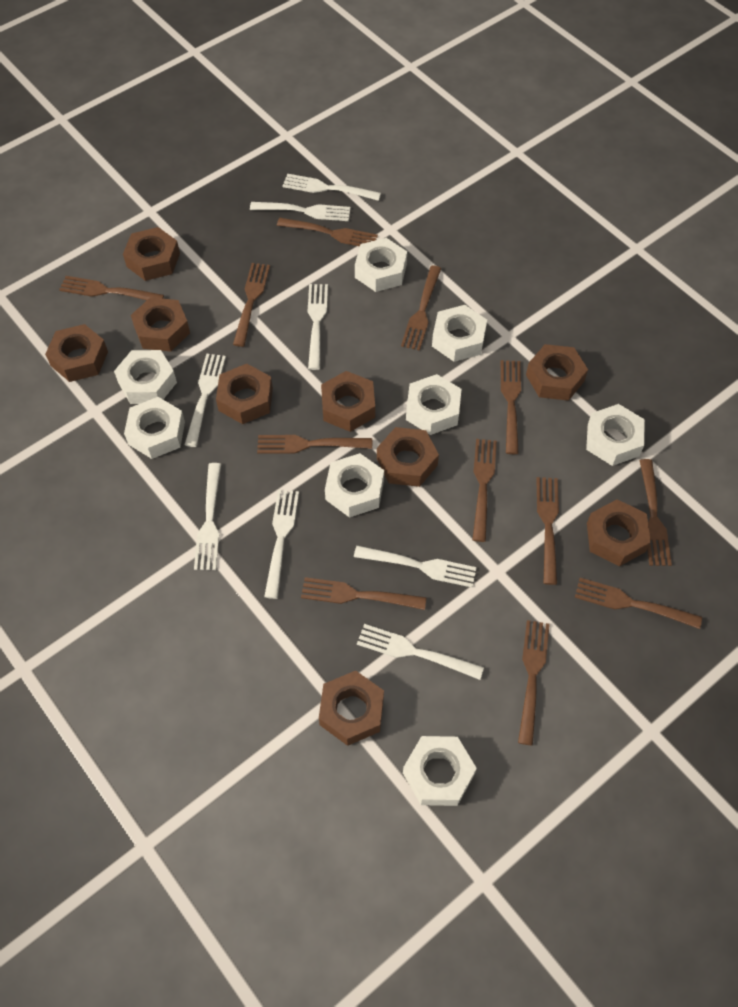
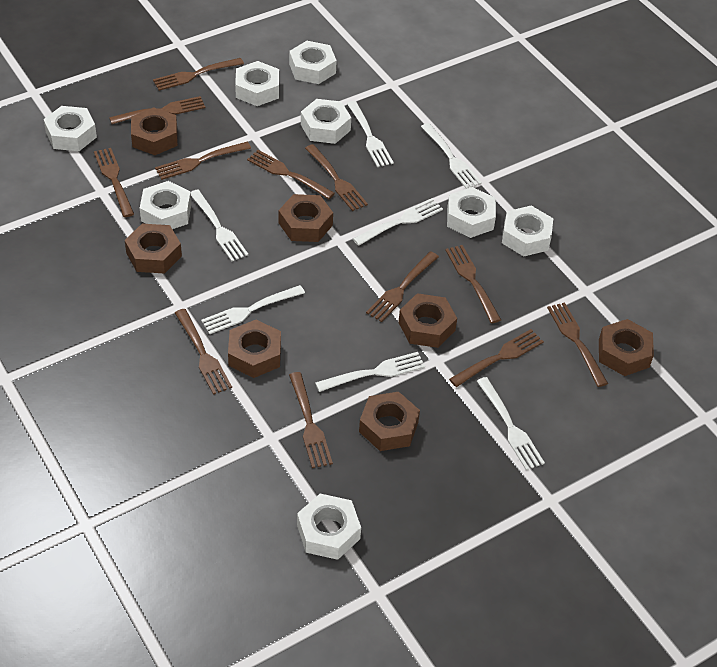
brown nut: [45,324,108,382] [123,227,180,281] [131,297,190,352] [216,364,273,424] [319,671,384,746] [321,371,375,432] [377,427,439,487] [526,344,588,401] [587,499,651,567] = 9 -> [125,224,182,274] [131,107,178,155] [228,320,281,378] [279,194,333,242] [359,392,420,451] [398,293,457,348] [599,319,654,376] = 7
white fork: [184,354,226,447] [194,463,221,570] [250,202,351,221] [264,490,299,599] [282,174,381,201] [308,284,328,370] [354,545,477,587] [357,624,484,680] = 8 -> [190,190,248,261] [201,285,305,334] [315,352,425,392] [347,101,394,167] [353,198,443,246] [421,123,482,189] [477,377,545,470] = 7

